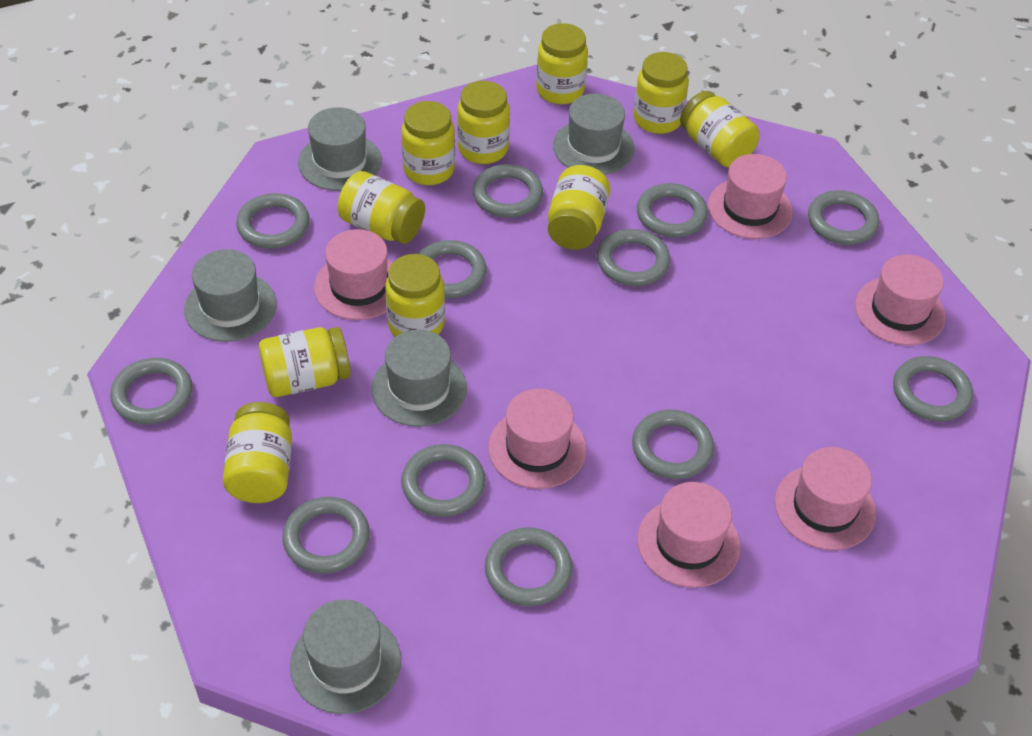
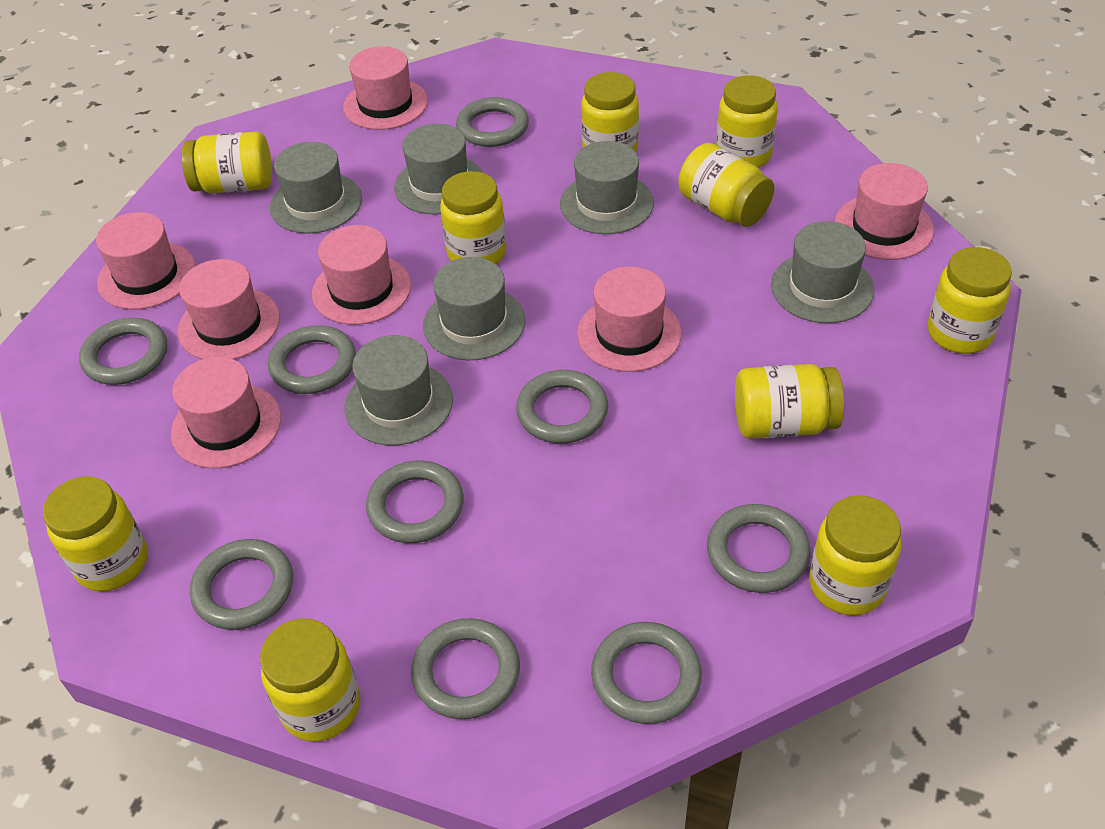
grey hat: [184,249,277,342] [290,600,401,714] [298,107,382,191] [371,330,467,427] [553,93,634,175] = 5 -> [270,142,362,234] [344,335,453,445] [394,124,483,214] [423,257,525,360] [560,141,654,234] [771,221,874,323] = 6
grey ring: [110,358,193,424] [236,193,310,249] [282,497,370,574] [401,444,486,517] [418,240,487,298] [473,164,543,217] [485,527,572,606] [597,229,670,286] [632,410,714,479] [637,183,708,238] [808,190,880,245] [893,356,973,421] = 12 -> [79,318,167,385] [190,539,293,630] [268,325,356,394] [366,460,464,543] [411,618,520,719] [456,97,529,147] [516,370,608,443] [591,622,702,724] [707,504,811,593] = 9
pink hat: [314,229,393,320] [488,389,587,489] [637,482,740,588] [708,154,793,239] [775,447,876,550] [855,255,946,345] = 6 -> [96,212,196,310] [171,357,281,468] [177,259,280,359] [312,225,411,325] [343,46,428,130] [577,267,682,372] [835,163,934,260] = 7

